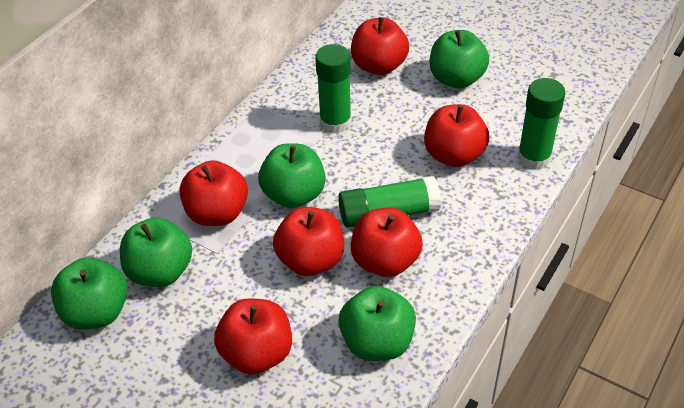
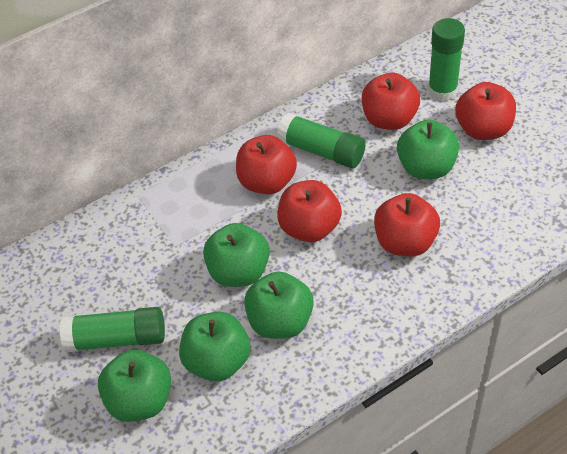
red apple: [179,160,248,226] [214,298,292,375] [273,207,344,276] [351,17,409,75] [351,208,423,277] [424,104,489,167] = 6 -> [236,135,297,194] [278,180,342,242] [362,73,420,130] [374,193,440,256] [455,82,516,140] = 5

